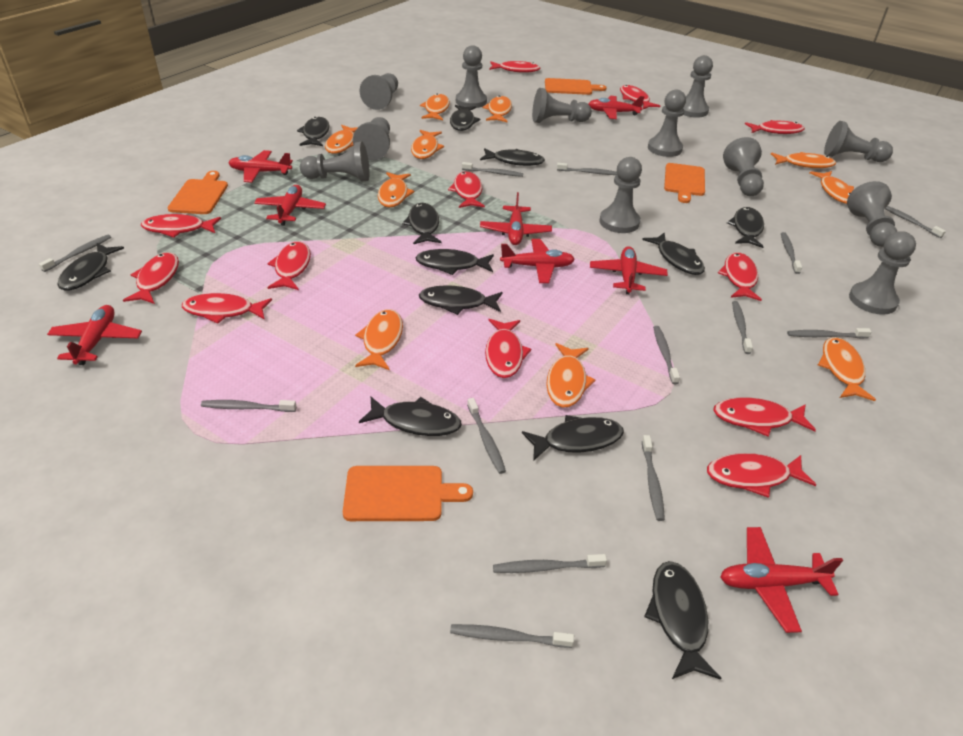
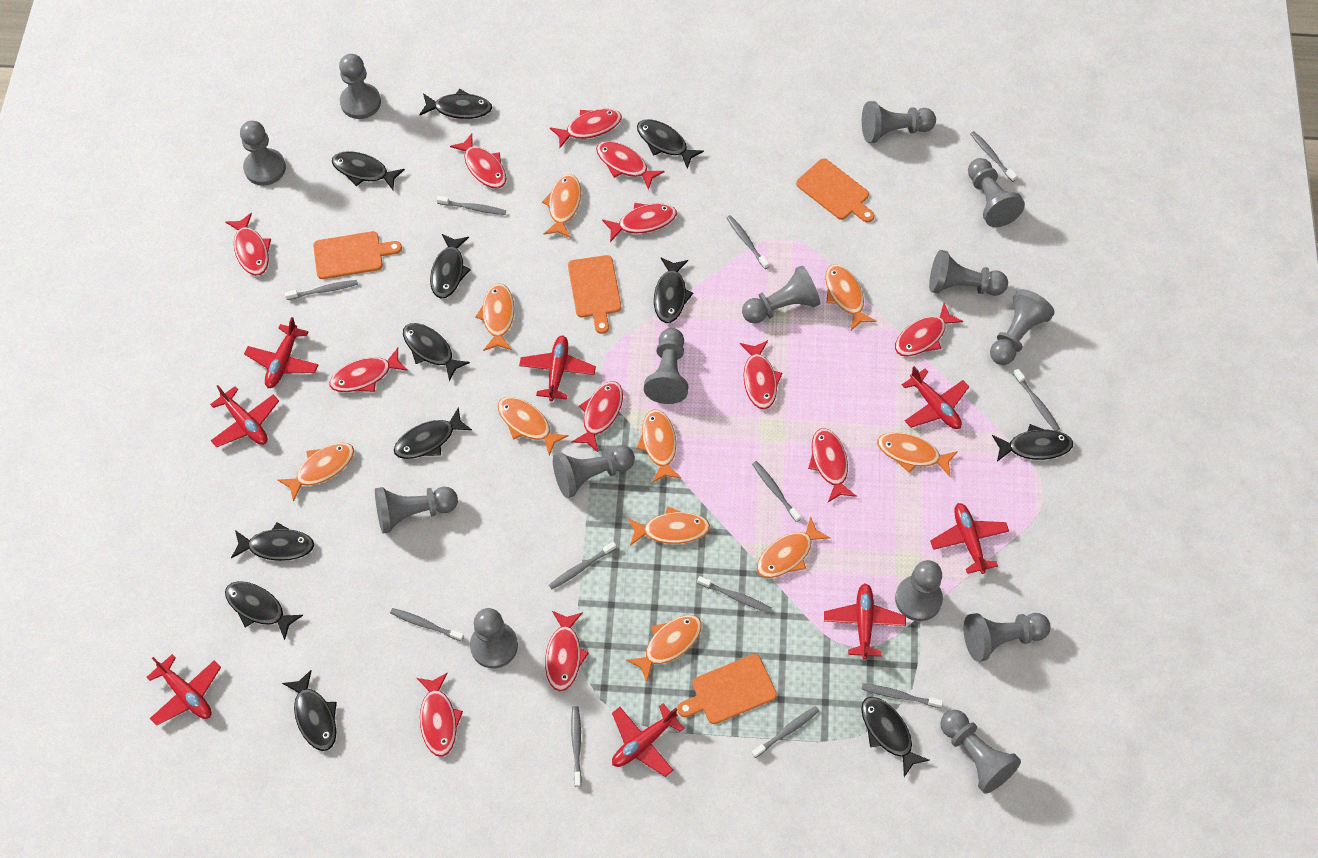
grey pawn: [300,142,370,182] [353,117,390,160] [360,73,398,110] [456,45,487,108] [532,88,592,123] [599,157,642,233] [648,90,686,157] [683,55,713,118] [723,137,764,196] [824,121,893,162] [847,181,897,247] [849,231,916,315] = 12 -> [240,121,286,186] [339,54,381,119] [375,486,458,534] [470,608,518,669] [553,445,635,498] [644,328,688,404] [742,265,820,324] [862,101,936,143] [895,560,943,621] [929,250,1008,296] [940,710,1021,794] [964,613,1051,662] [968,158,1025,227] [990,289,1055,365] = 14
grey toothbrush: [39,235,111,272] [201,400,296,412] [450,624,574,648] [462,162,523,177] [467,398,506,474] [493,554,607,573] [557,163,617,175] [642,435,665,521] [653,326,680,384] [732,301,753,354] [781,232,802,274] [787,328,871,338] [885,206,946,238] = 13 -> [285,280,358,300] [390,608,464,642] [436,196,506,215] [549,542,616,589] [571,706,582,787] [697,576,772,613] [727,215,769,269] [752,461,801,522] [752,706,819,758] [862,683,943,708] [970,131,1017,182] [1013,369,1060,431] = 12

